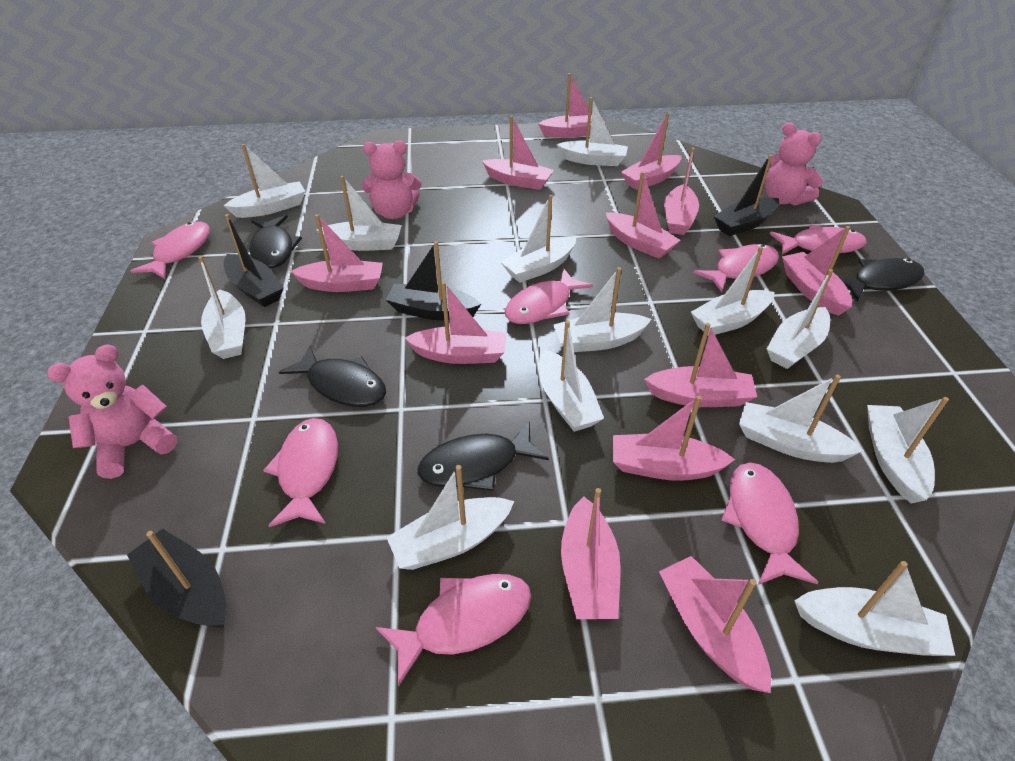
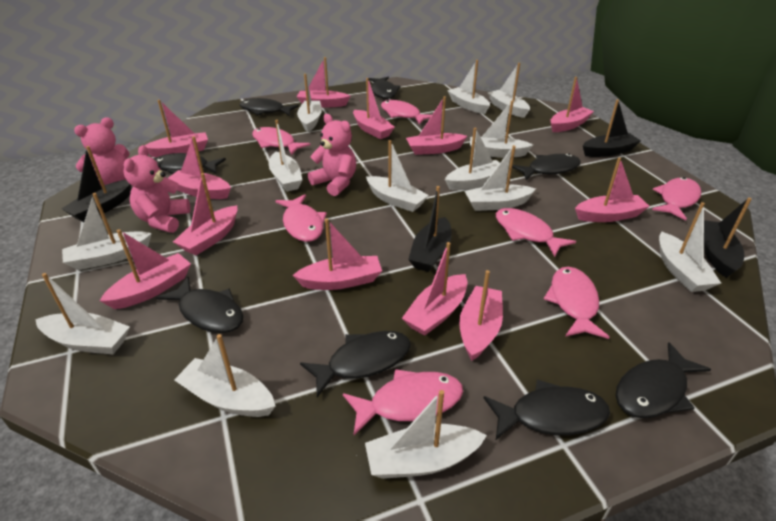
black fish: [249,215,302,268] [279,346,386,407] [418,422,549,491] [839,258,925,301] = 4 -> [154,153,226,174] [156,277,244,333] [240,98,299,116] [300,331,411,397] [369,77,401,99] [484,379,610,440] [512,154,581,181] [616,342,711,418] = 8

